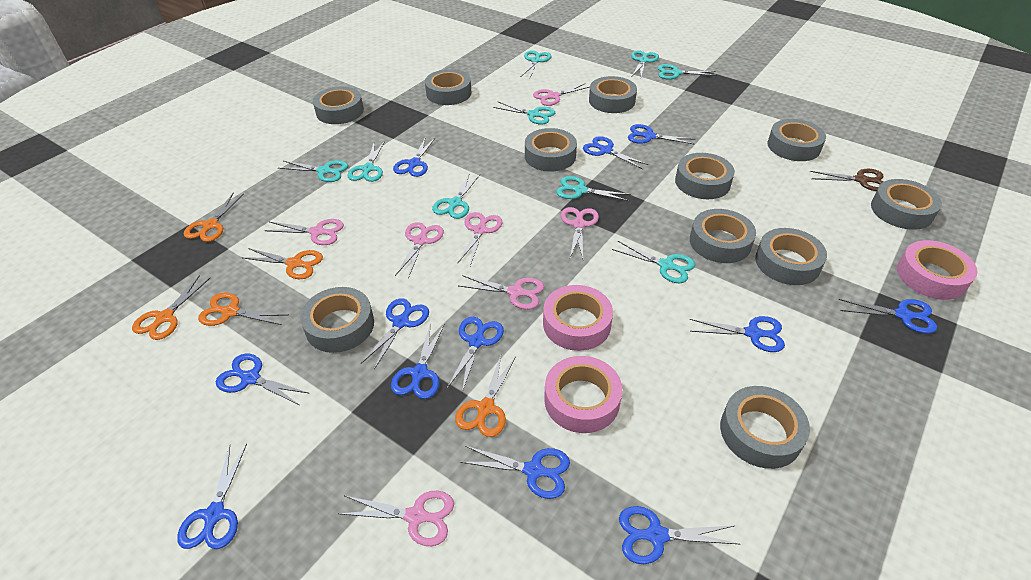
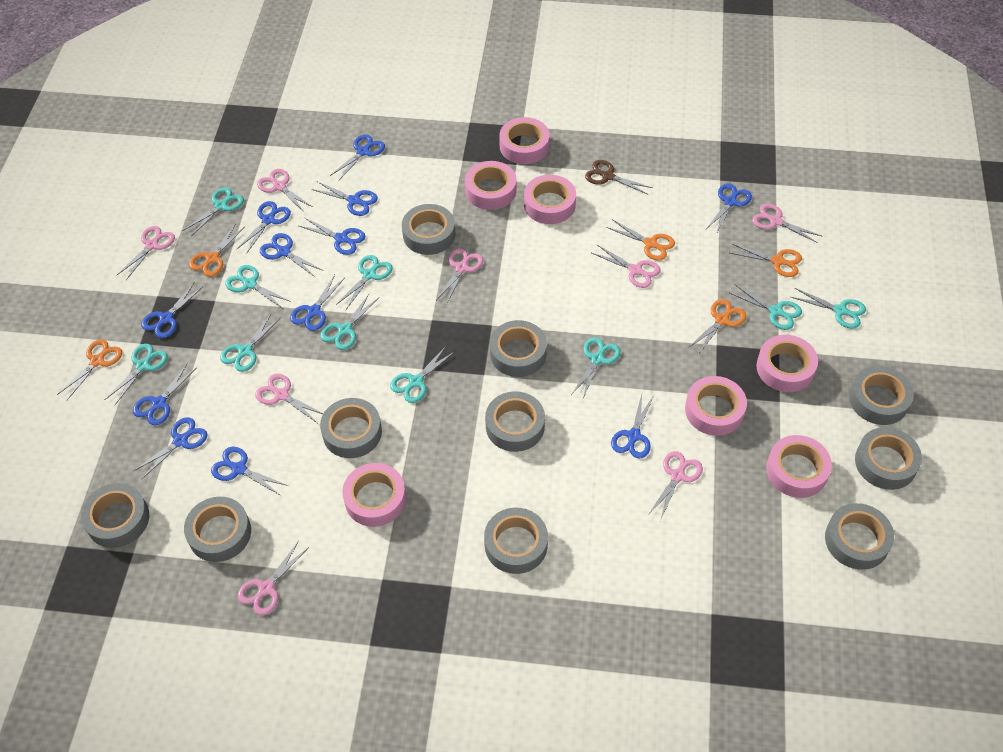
grey tape: [300,287,374,353] [313,86,364,124] [425,69,471,105] [525,128,577,171] [589,76,637,113] [675,153,735,199] [690,209,756,263] [720,386,810,469] [755,228,827,285] [767,119,826,161] [871,179,942,230] = 11 -> [81,483,149,548] [184,497,251,562] [320,398,382,458] [402,204,455,255] [484,508,548,574] [485,391,545,452] [490,320,547,377] [825,503,894,570] [849,366,914,425] [855,427,922,490] = 10
pink scissors: [264,219,344,245] [338,491,454,546] [395,222,444,279] [457,212,503,266] [459,275,544,310] [533,83,589,106] [561,207,599,259] = 7 -> [117,226,175,280] [238,541,309,615] [255,373,323,423] [257,169,313,212] [437,248,483,304] [592,245,661,288] [648,451,703,521] [752,203,823,243] = 8
pink tape: [543,285,613,351] [544,356,623,433] [897,240,978,300] = 3 -> [342,463,406,527] [465,161,516,210] [499,117,550,164] [524,175,576,224] [685,376,747,436] [757,335,818,392] [766,435,832,498] = 7
turquoise scissors: [279,160,348,182] [347,141,385,182] [432,173,480,219] [493,102,555,124] [521,50,552,78] [556,176,631,201] [612,241,695,283] [631,50,659,77] [658,64,717,80] = 9 -> [105,344,168,406] [183,187,244,236] [220,314,281,372] [225,265,291,309] [320,293,378,350] [336,255,393,310] [390,346,454,403] [571,337,621,399] [730,285,802,330] [791,288,866,329] = 10

